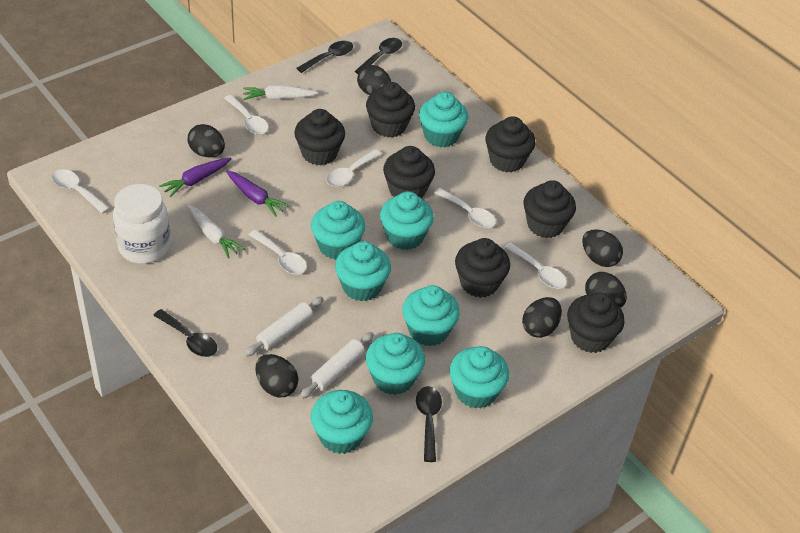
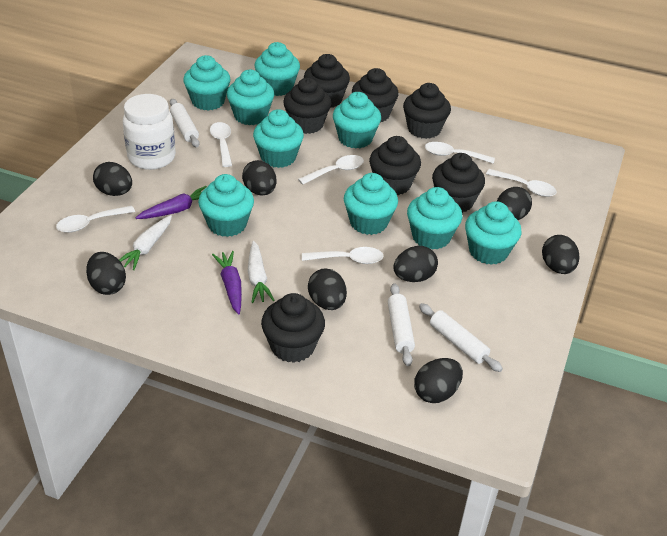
black egg: [187,124,225,157] [255,354,298,398] [357,65,391,95] [522,297,562,338] [582,229,623,267] [585,272,627,308] = 6 -> [86,252,126,295] [93,162,132,196] [242,160,277,195] [308,268,347,310] [393,246,438,282] [414,358,463,403] [497,187,532,220] [542,235,579,274] = 8
black spoon: [153,309,217,357] [296,41,353,73] [355,38,402,74] [416,386,442,462] = 4 -> none = 0
turquoise cupcake: [311,201,366,260] [311,390,373,454] [335,241,391,301] [366,333,425,395] [380,191,434,250] [402,285,460,346] [419,92,468,147] [450,346,509,409] = 8 -> [183,55,230,111] [198,174,254,237] [227,70,274,125] [253,109,304,168] [255,42,300,96] [333,92,381,149] [344,173,398,235] [407,187,462,250] [465,201,522,265] = 9
white rolling pin: [244,297,324,356] [300,332,374,399] = 2 -> [170,99,200,148] [388,283,415,366] [419,303,503,372] = 3

